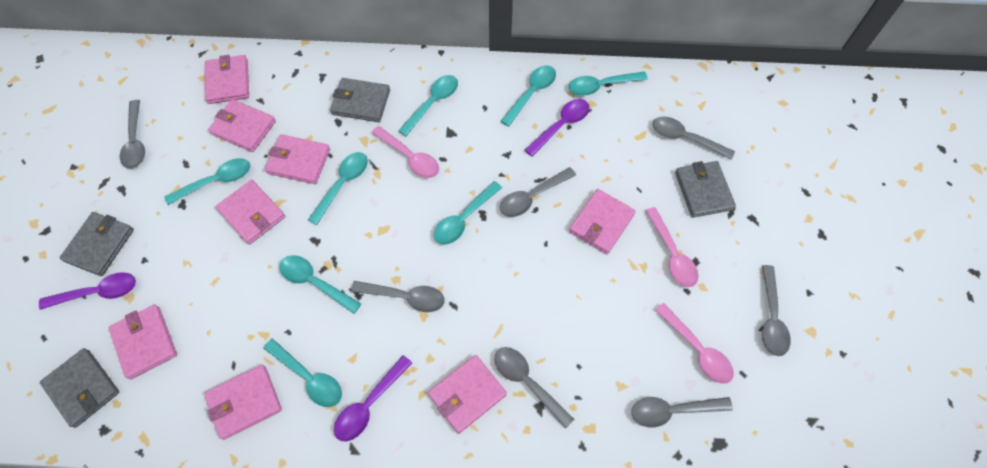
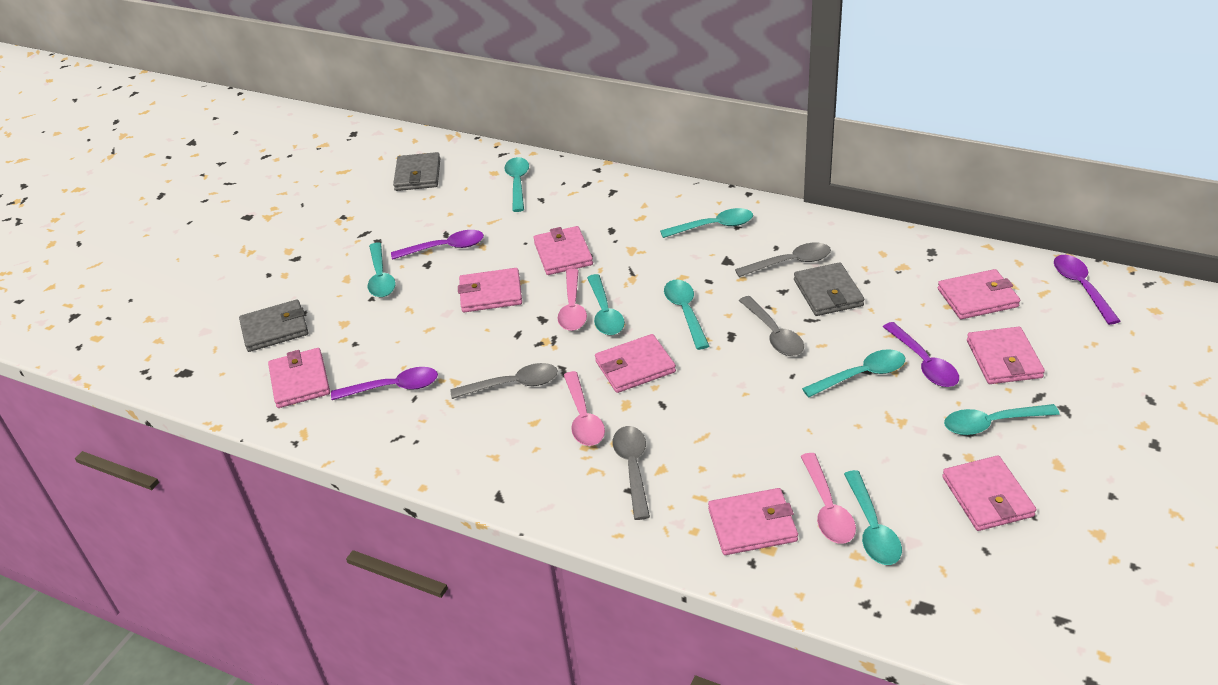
grey spoon: [120,100,145,169] [351,281,445,312] [494,347,574,429] [500,167,576,217] [631,397,733,427] [653,116,735,160] [762,265,791,356] = 7 -> [450,363,558,399] [613,426,650,520] [735,243,831,277] [739,296,804,356] = 4
grey wallet: [40,348,119,428] [60,212,134,276] [330,78,390,122] [675,161,736,218] = 4 -> [239,299,308,352] [393,152,440,191] [794,262,864,316] = 3
purple spoon: [39,272,136,310] [334,355,412,441] [525,99,590,157] = 3 -> [331,367,438,400] [391,230,484,260] [883,322,959,387] [1054,255,1120,325] = 4

